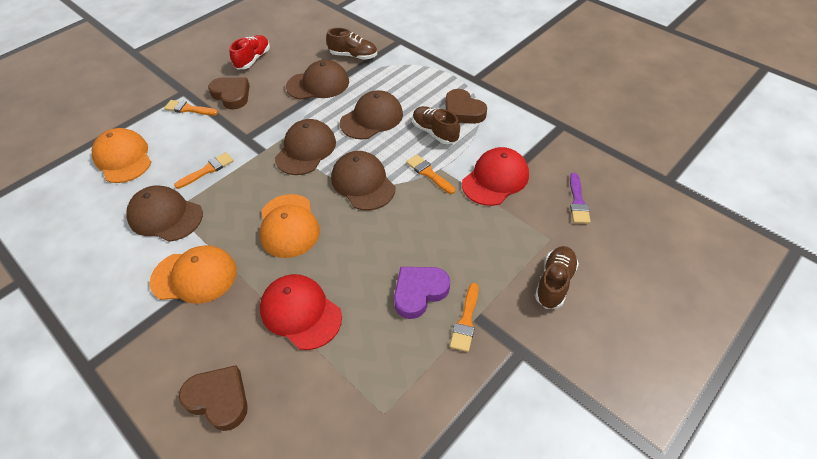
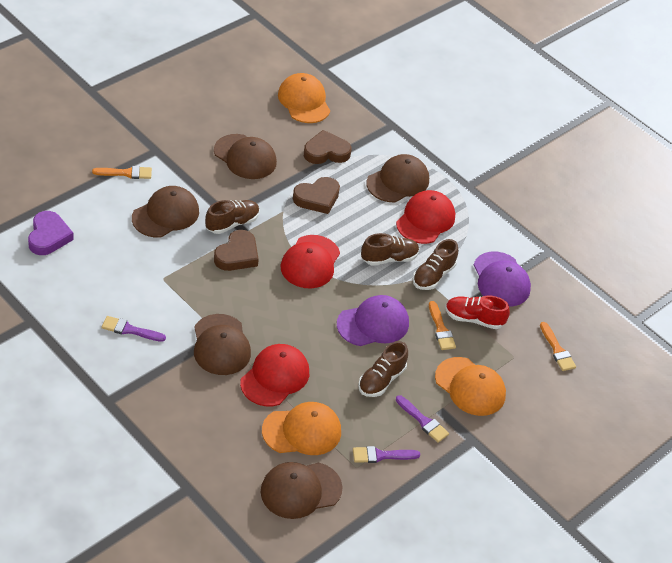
brown shoe: [326,28,377,60] [412,106,460,144] [535,246,579,309] = 3 -> [205,200,260,234] [358,341,408,397] [361,233,419,266] [413,239,458,290] = 4
orange brush: [164,100,218,115] [174,152,234,189] [406,155,455,194] [450,283,479,352] = 4 -> [92,166,152,179] [429,301,456,350] [540,322,576,371] = 3
purple brush: [570,173,591,224] = 1 -> [102,316,166,342] [353,446,420,463] [396,395,449,443] = 3
purple cap: none = 0 -> [337,295,409,346] [474,252,531,307] = 2
red cap: [260,274,342,350] [462,147,529,206] = 2 -> [240,344,309,406] [281,235,340,288] [396,190,455,244] = 3

